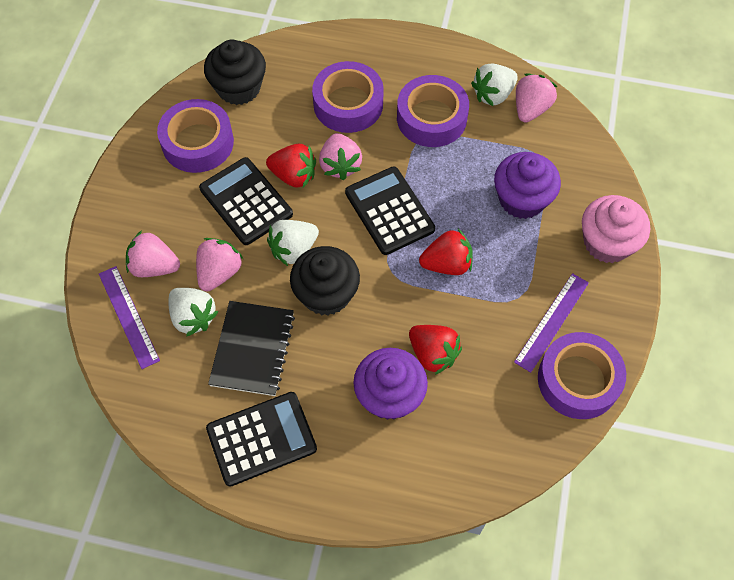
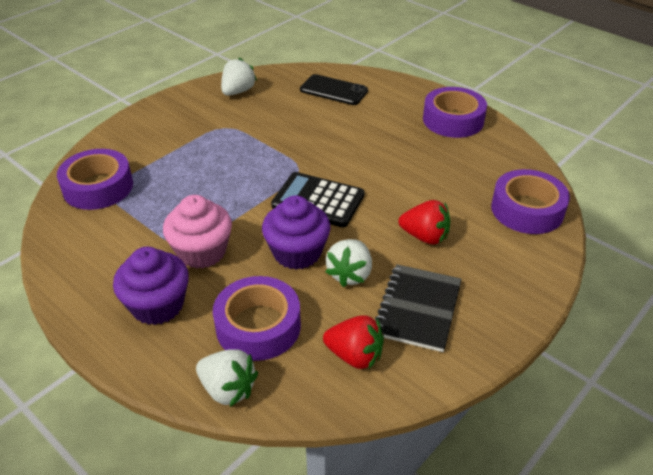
black calculator: [199,157,293,245] [206,392,317,487] [345,166,435,255] = 3 -> [271,172,365,227] = 1
black cupcake: [204,39,266,105] [290,246,360,316] = 2 -> none = 0
black phone: none = 0 -> [300,74,368,105] = 1
pink strawberry: [126,231,180,277] [196,238,243,291] [319,133,362,180] [516,74,557,123] = 4 -> none = 0
purple ruler: [99,266,160,369] [514,273,589,373] = 2 -> none = 0
red strawberry: [266,144,316,188] [409,325,462,375] [419,229,473,275] = 3 -> [323,315,384,369] [398,200,450,245] = 2

